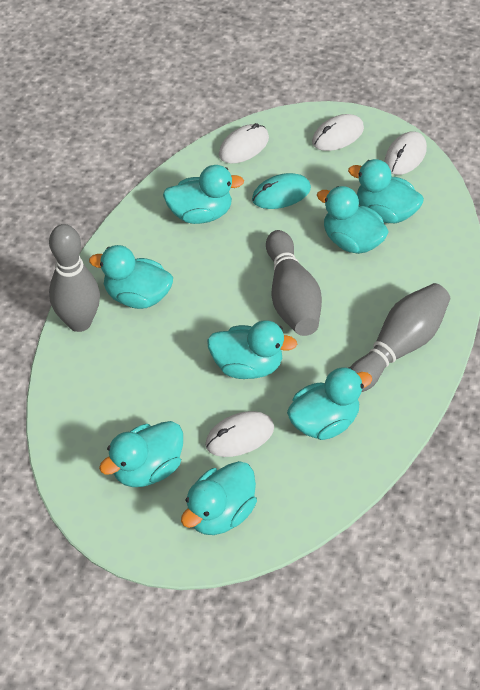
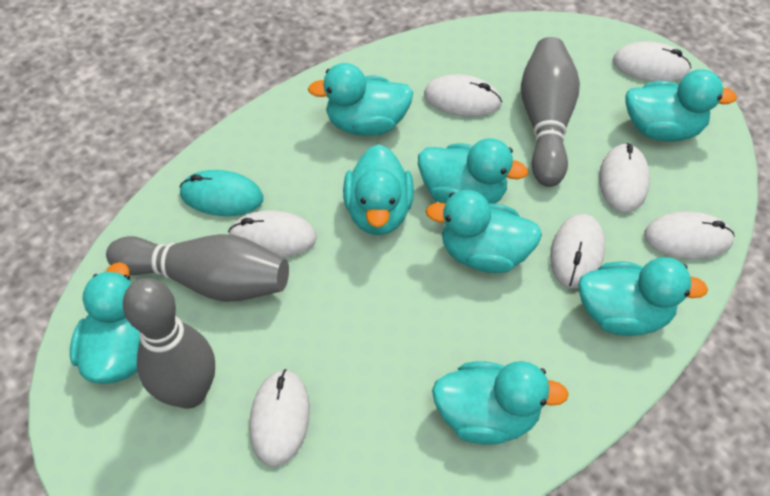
white mouse: [205,411,274,457] [219,123,269,164] [312,114,364,151] [385,131,427,175] = 4 -> [228,211,317,258] [249,369,310,467] [424,74,502,117] [550,214,605,289] [599,143,650,213] [613,41,691,82] [644,212,735,259] = 7

